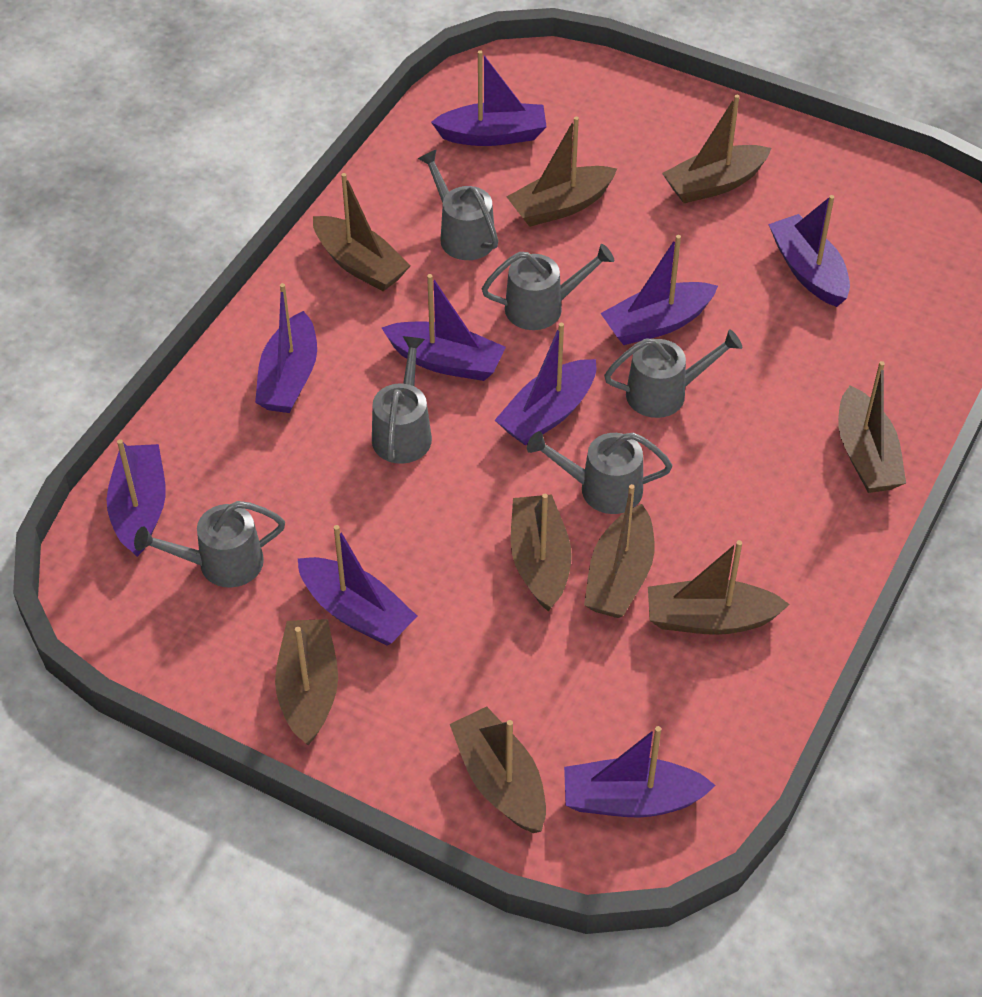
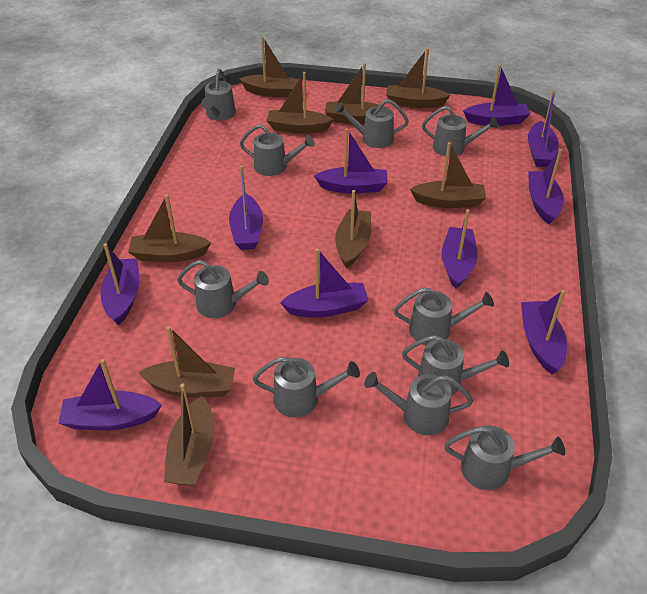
grey watering can: [134,501,285,588] [372,336,432,464] [418,149,498,260] [482,244,614,330] [527,431,672,514] [604,329,742,418] = 6 -> [177,260,269,318] [202,69,236,121] [240,124,315,176] [253,357,360,417] [335,99,409,148] [364,372,473,435] [394,287,494,345] [402,335,509,395] [422,106,499,157] [444,425,565,490] = 10
purple boat: [107,439,166,557] [255,283,317,413] [298,525,417,646] [382,274,506,381] [431,50,547,146] [495,323,596,445] [564,726,716,818] [600,235,718,345] [768,195,850,307] = 9 -> [58,359,162,430] [100,243,139,325] [229,165,263,250] [280,249,368,317] [314,128,388,194] [442,209,478,289] [463,64,530,126] [521,290,567,375] [528,90,559,167] [528,149,564,225] = 10

